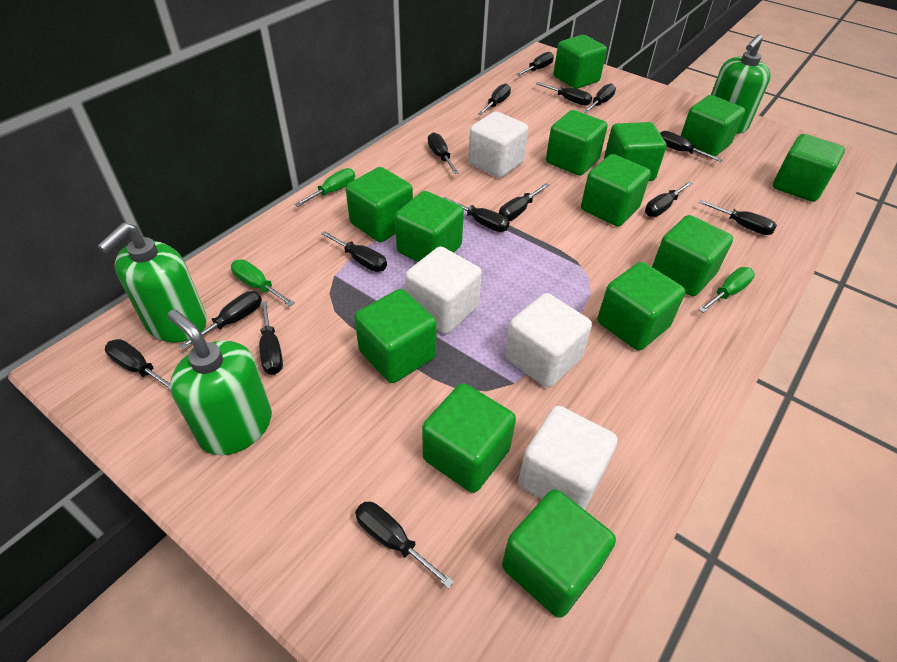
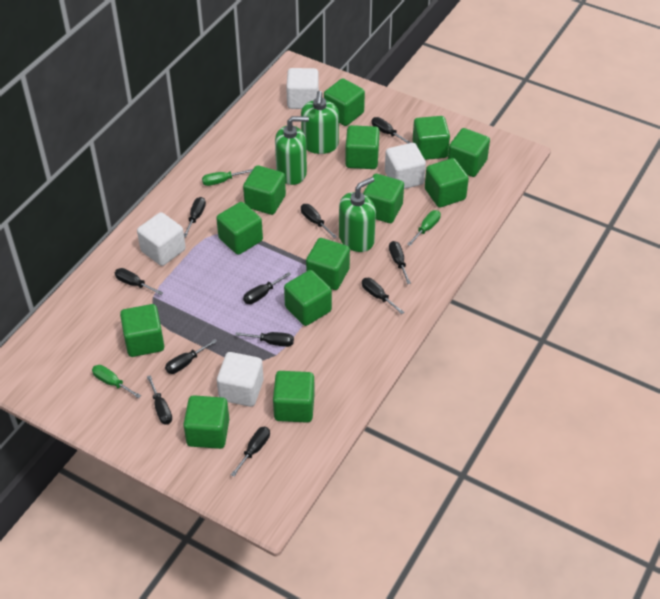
black screwdriver: [105,339,171,391] [179,291,262,350] [259,301,283,375] [321,231,387,272] [355,501,454,589] [428,132,459,174] [443,197,509,232] [478,84,511,115] [499,183,550,221] [516,52,554,76] [536,82,592,106] [583,83,616,113] [645,181,693,217] [660,131,723,162] [699,200,777,235] = 15 -> [115,268,163,295] [147,375,172,425] [165,339,217,374] [184,197,206,237] [231,427,270,477] [235,332,294,347] [243,272,291,304] [301,204,337,238] [362,278,404,314] [371,117,411,144] [389,241,411,284] = 11

